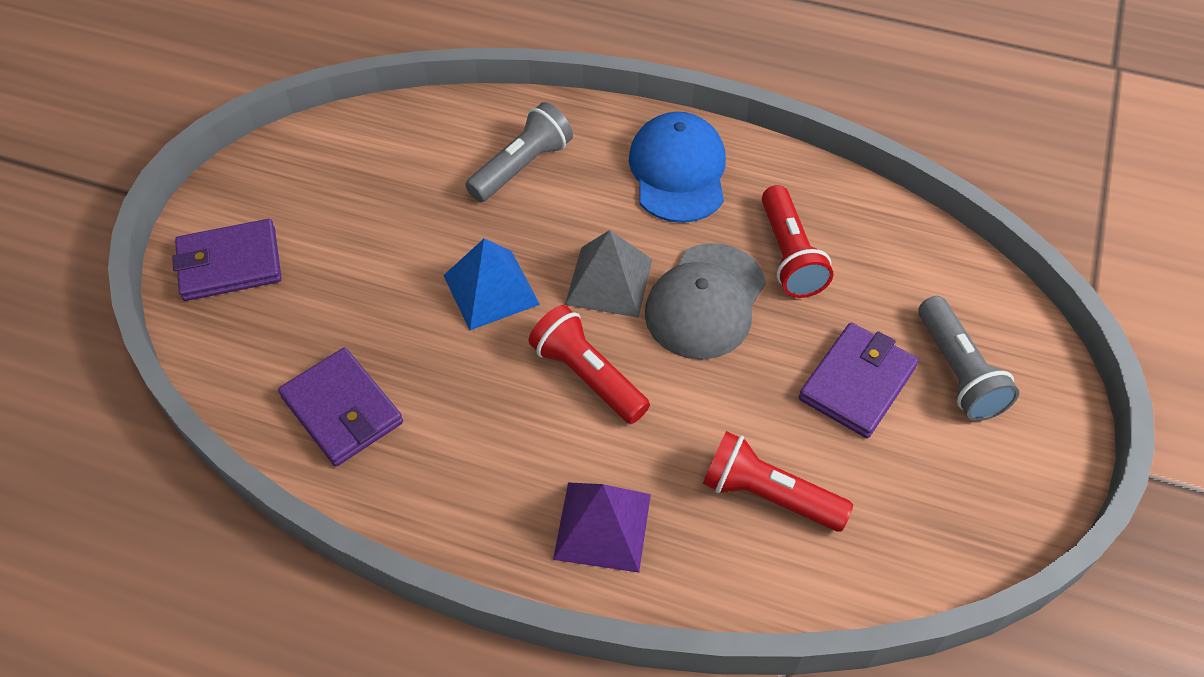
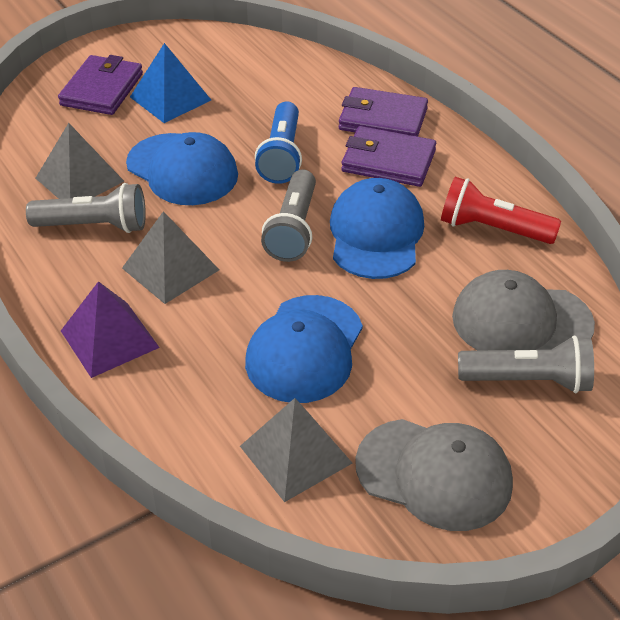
blue cap: [629,112,726,223] = 1 -> [126,132,238,205] [245,295,363,403] [330,178,424,279] = 3
blue flashlight: none = 0 -> [255,101,302,184] = 1
grey cap: [645,243,766,360] = 1 -> [355,419,513,531] [452,270,595,351] = 2
grey flashlight: [465,102,573,202] [918,296,1019,421] = 2 -> [26,183,146,233] [261,170,316,262] [458,336,594,393] = 3
grey pyramid: [565,230,652,318] = 1 -> [36,123,124,199] [122,211,219,304] [240,398,352,502] = 3
red flashlight: [528,305,650,424] [703,431,853,532] [762,185,833,298] = 3 -> [441,177,561,244] = 1

